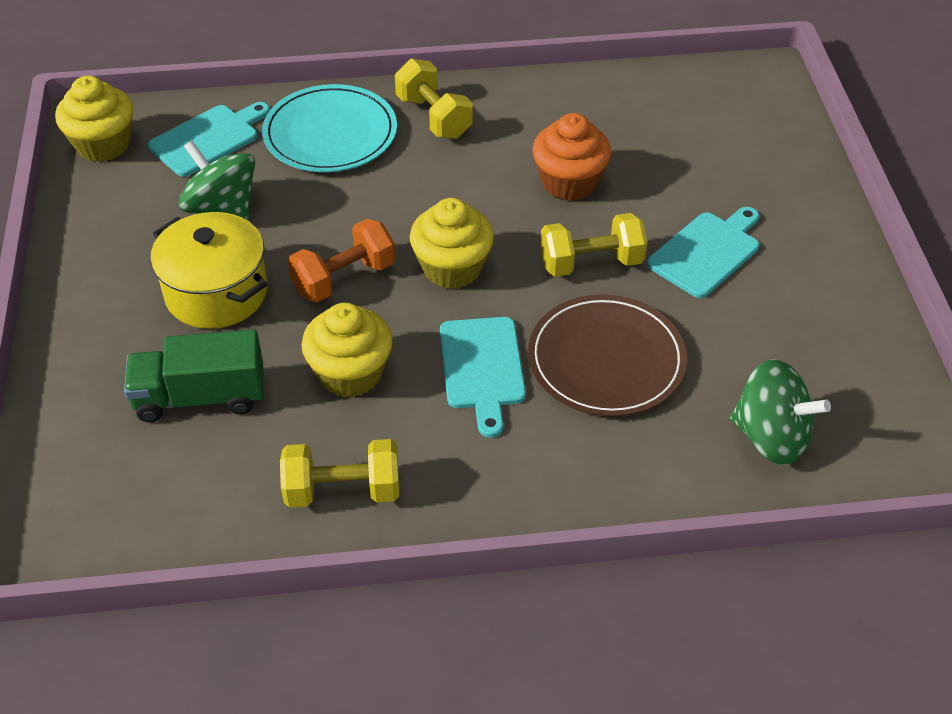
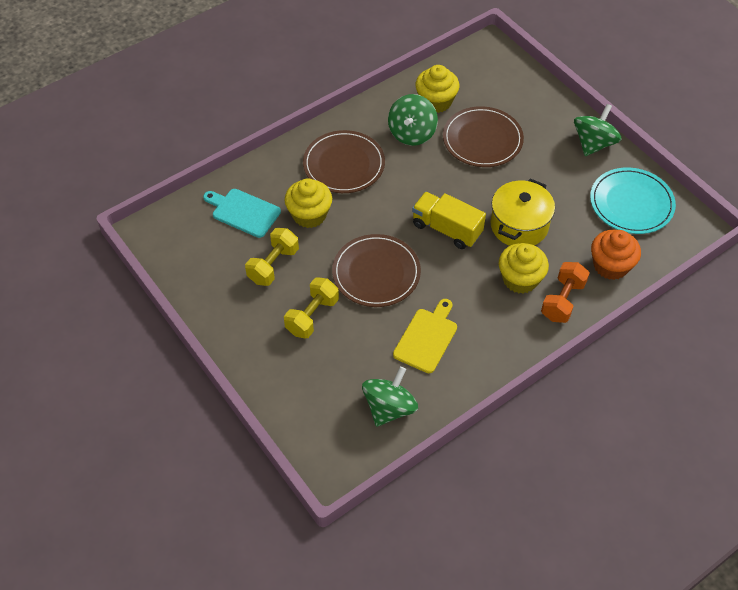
brown plate: [528,294,687,417] = 1 -> [303,130,385,193] [332,234,421,307] [443,106,524,167] = 3
green spinning top: [179,141,255,221] [730,359,831,465] = 2 -> [362,367,418,427] [388,94,438,146] [574,104,621,156] = 3
green truck: [124,329,264,422] = 1 -> none = 0
turquoise cutting board: [148,102,270,177] [440,317,526,438] [647,207,759,298] = 3 -> [203,189,281,238] = 1
yellow cutting board: none = 0 -> [393,299,457,373] = 1
yellow dumbbell: [280,439,399,508] [395,58,473,139] [540,213,647,277] = 3 -> [245,228,299,286] [284,277,339,338] = 2
yellow truck: none = 0 -> [412,192,486,249] = 1

